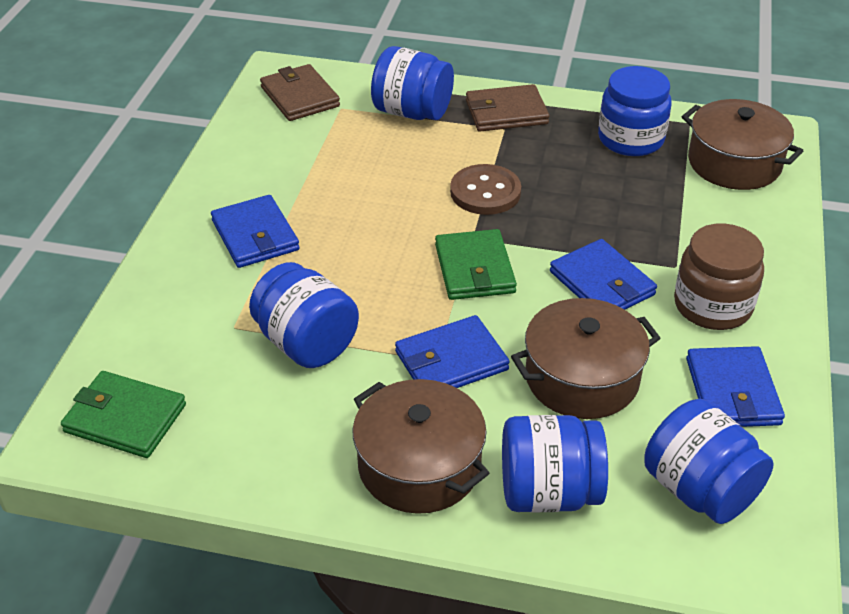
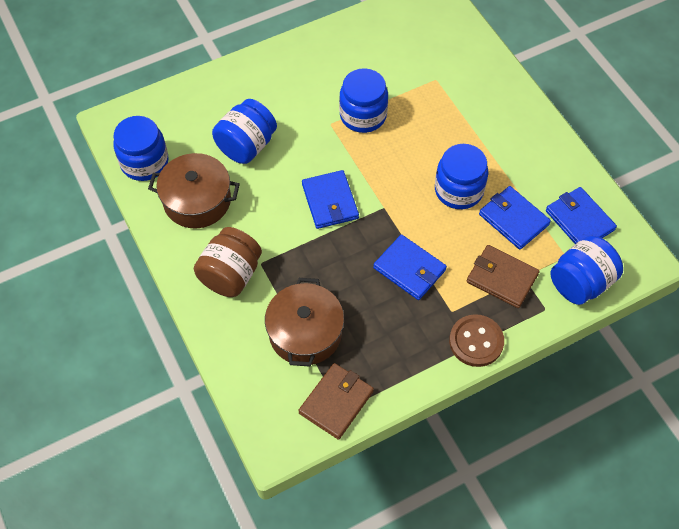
brown pot: [353,379,489,514] [511,298,660,419] [682,99,803,190] = 3 -> [148,153,240,228] [265,278,344,366] = 2
green wallet: [61,371,186,458] [435,229,517,300] = 2 -> none = 0

